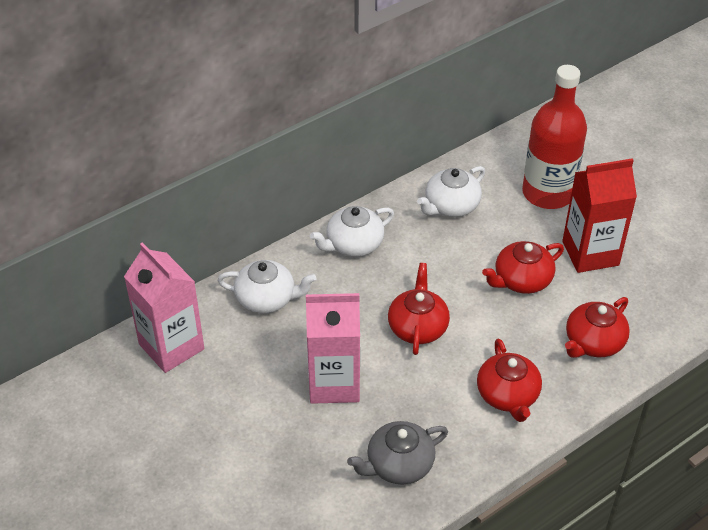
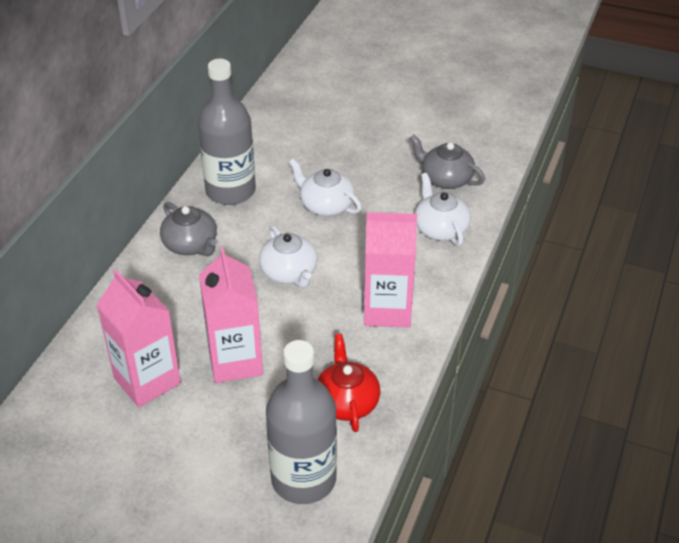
grey bottle: none = 0 -> [198,59,256,205] [266,340,337,504] = 2
grey teapot: [347,421,448,485] = 1 -> [160,202,217,256] [410,134,485,189] = 2
pink carton: [124,242,204,373] [306,293,360,404] = 2 -> [97,270,181,407] [199,247,263,383] [364,212,417,328] = 3
red bottle: [522,65,587,209] = 1 -> none = 0
red carton: [562,158,637,273] = 1 -> none = 0
red teapot: [388,263,450,355] [477,338,542,422] [482,241,564,294] [565,297,630,358] = 4 -> [317,334,381,432] = 1

